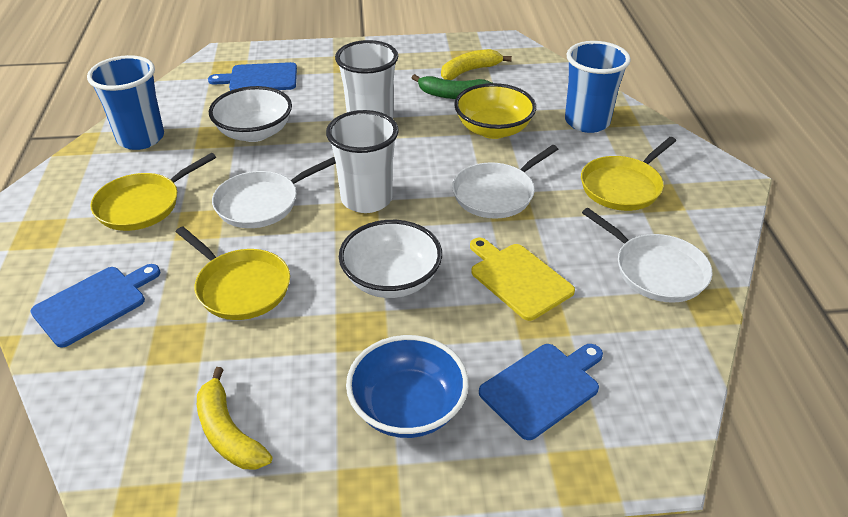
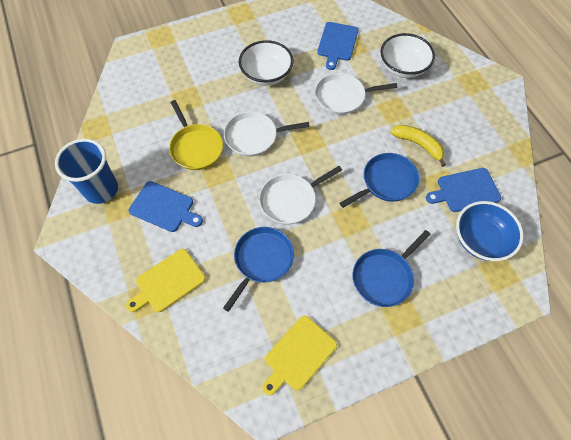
blue cup: [87,55,164,150] [565,41,631,133] = 2 -> [55,139,118,204] = 1
blue pan: none = 0 -> [223,227,294,312] [340,153,419,208] [352,230,431,307] = 3
green banana: [412,74,492,99] = 1 -> none = 0
white cup: [326,110,399,213] [335,40,398,119] = 2 -> none = 0
yellow banana: [197,367,272,470] [441,49,512,80] = 2 -> [390,125,446,167] = 1
yellow bowl: [454,83,536,139] = 1 -> none = 0
yellow cutting board: [470,238,575,321] = 1 -> [126,249,206,312] [262,316,337,396] = 2
yellow pan: [90,153,216,231] [176,227,290,320] [581,137,676,211] = 3 -> [169,100,223,170] = 1

